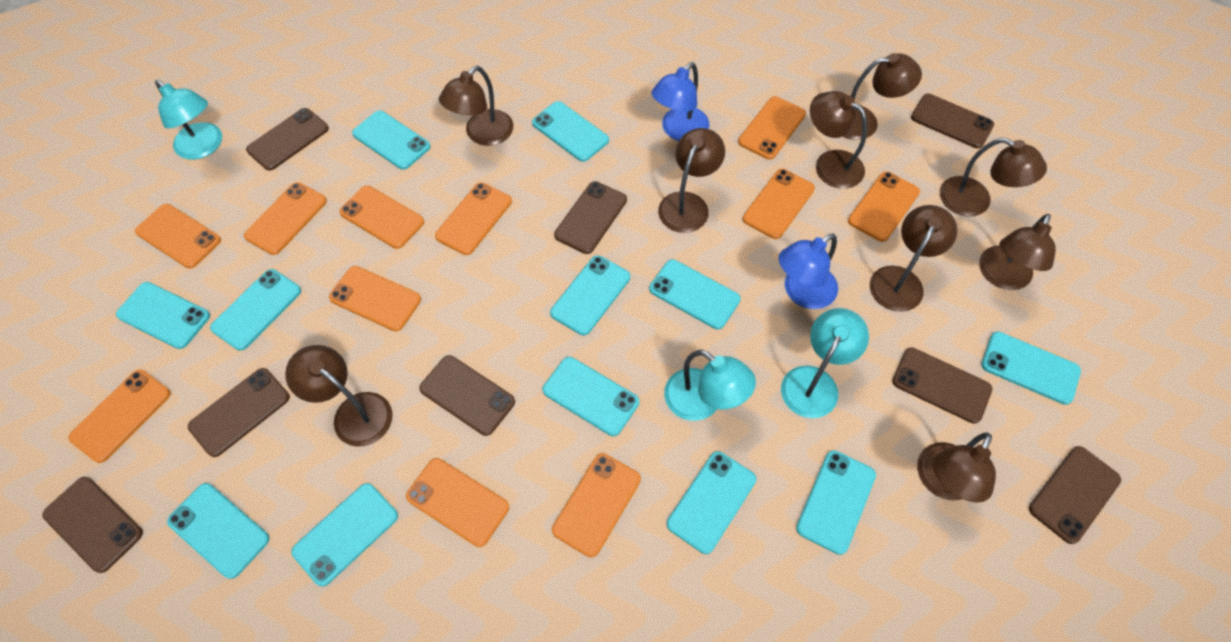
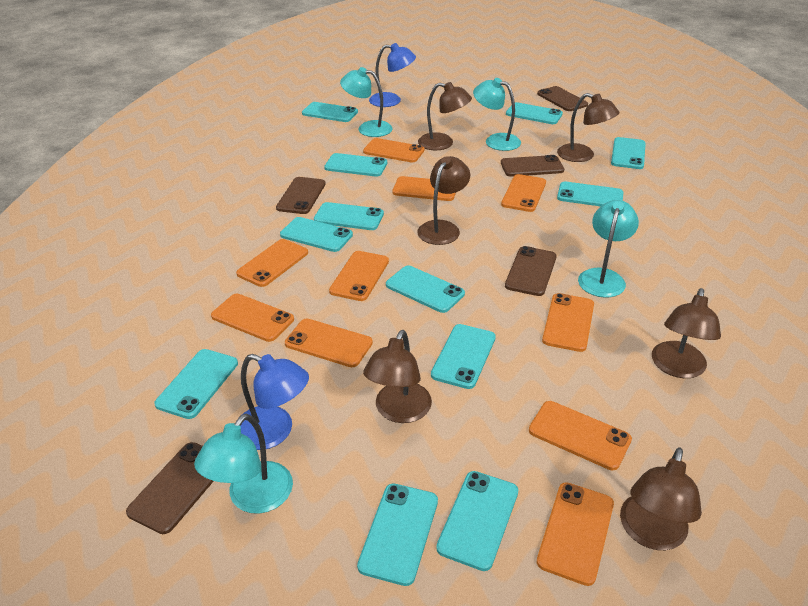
brown lamp: [285,345,393,447] [439,66,513,146] [658,128,725,233] [810,91,867,189] [842,53,922,140] [870,205,958,312] [917,432,996,502] [940,138,1047,217] [979,214,1056,290] = 9 -> [363,330,432,423] [417,156,470,245] [418,82,472,150] [557,93,620,162] [620,448,702,550] [652,288,721,378] = 6
brown phone: [43,477,143,573] [188,368,290,457] [246,108,329,171] [419,355,515,436] [554,181,627,254] [892,347,993,424] [911,94,994,149] [1029,446,1121,544] = 8 -> [126,442,214,534] [276,177,326,214] [501,155,564,177] [505,246,557,296] [537,86,588,111] = 5
orange phone: [68,370,171,463] [135,204,221,268] [244,182,327,255] [329,266,421,331] [339,185,424,249] [406,458,509,547] [435,182,512,255] [552,453,641,558] [738,96,806,160] [743,169,815,239] [848,171,920,242] = 11 -> [211,294,294,342] [236,239,308,287] [285,319,373,367] [329,251,389,301] [363,138,425,163] [392,176,456,201] [501,174,546,212] [529,401,632,470] [537,482,614,586] [542,293,594,352] = 10
turquoise lamp: [155,80,222,160] [664,350,756,421] [781,308,869,418] = 3 -> [194,414,293,514] [340,67,393,137] [473,78,521,151] [578,200,639,298] = 4

